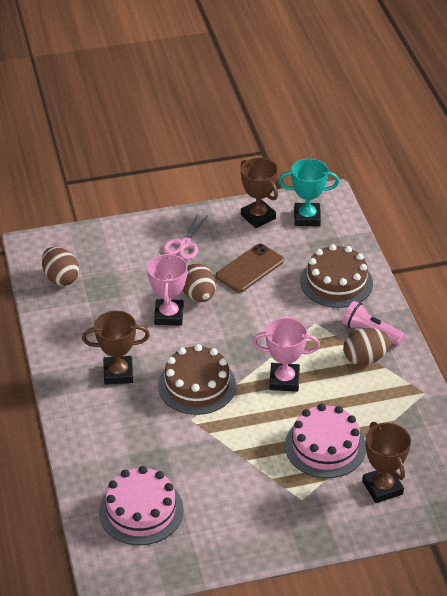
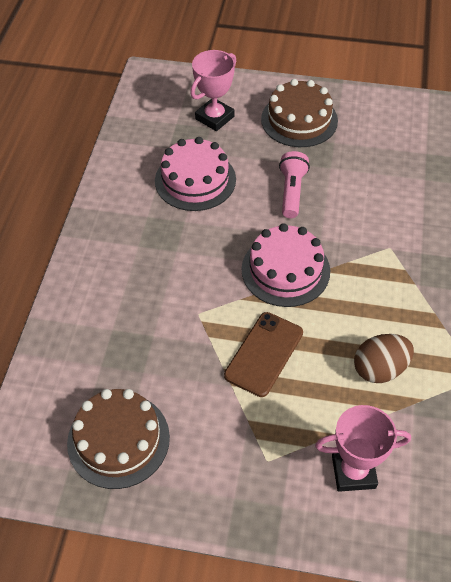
brown egg: [42,247,79,286] [183,263,216,302] [343,328,391,365] = 3 -> [354,334,414,383] = 1
brown trophy: [82,311,150,385] [241,158,278,228] [362,422,411,503] = 3 -> none = 0
pink scissors: [163,213,208,259] = 1 -> none = 0
turquoise trophy: [279,158,339,226] = 1 -> none = 0

